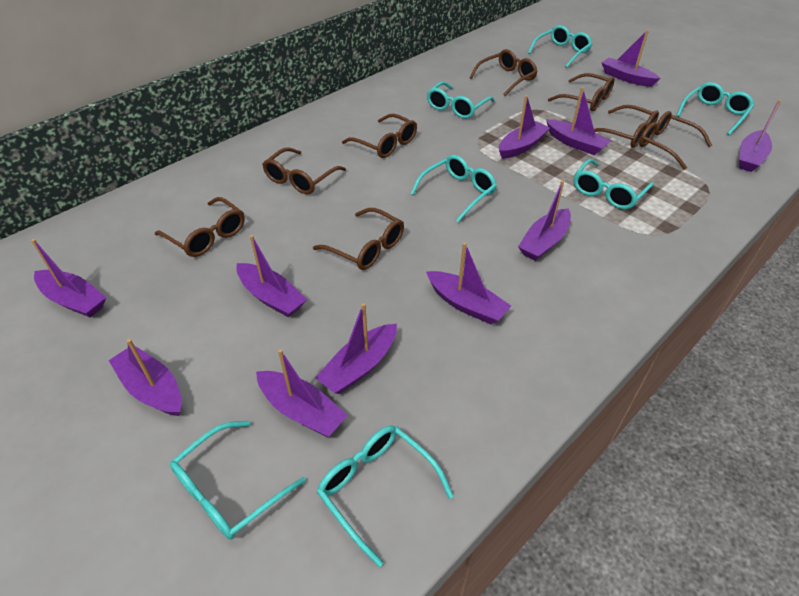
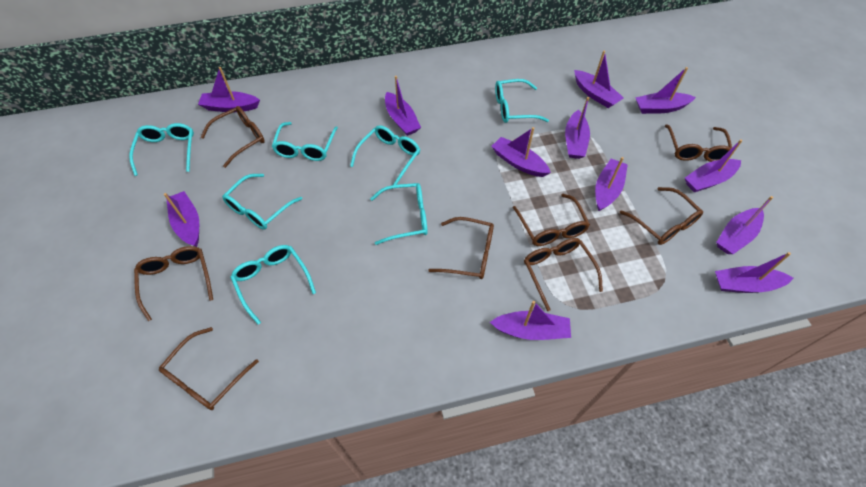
purple boat: [31,239,106,318] [108,339,182,416] [236,235,307,317] [256,349,348,437] [315,303,397,394] [426,243,511,324] [499,95,550,159] [518,181,571,261] [546,87,611,155] [602,30,661,87] [739,100,781,172] = 11 -> [164,191,199,247] [198,67,260,112] [385,76,421,136] [490,301,571,340] [491,127,551,177] [565,97,590,159] [574,51,624,108] [595,157,628,211] [635,67,696,114] [685,139,742,192] [715,252,793,293] [716,196,773,254] = 12

